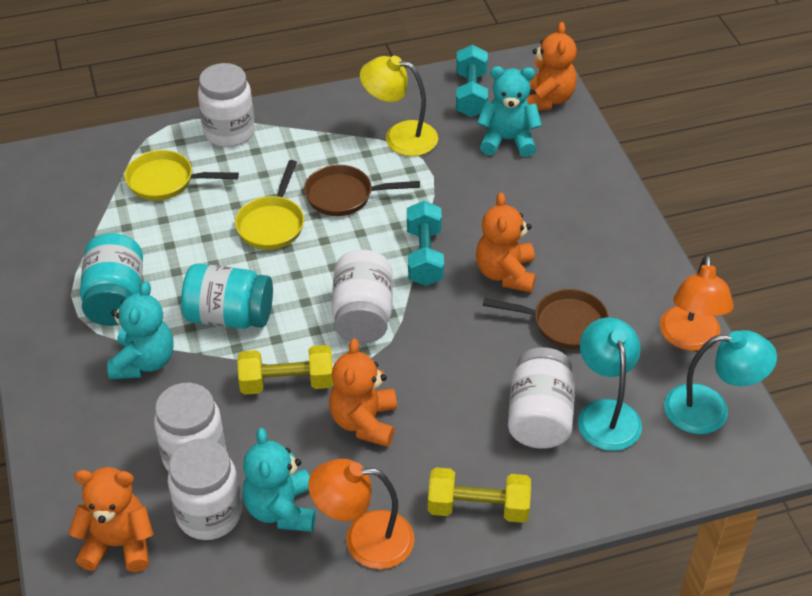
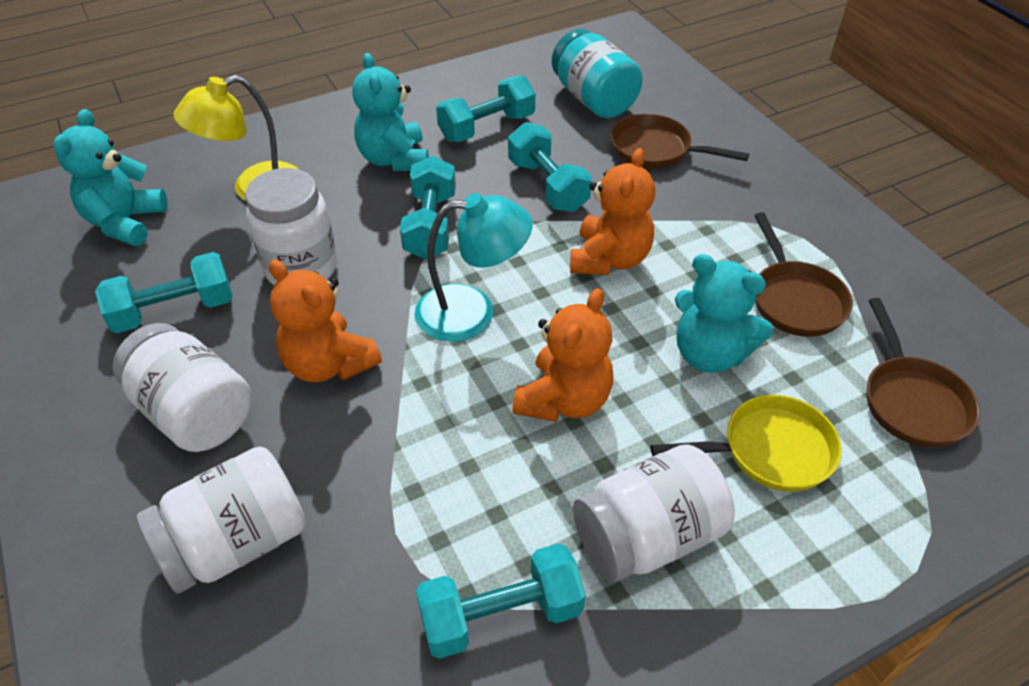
brown pan: [304,165,420,216] [483,289,609,349] = 2 -> [610,114,749,169] [754,212,853,337] [867,298,980,448] = 3
orange lamp: [308,459,415,569] [660,255,734,351] = 2 -> none = 0
orange teddy bear: [68,467,154,572] [329,339,397,447] [476,192,536,293] [526,22,577,111] = 4 -> [269,260,382,382] [512,288,613,422] [570,148,655,275] = 3
turquoise dumbbell: [407,201,444,286] [456,45,488,117] = 2 -> [95,252,233,333] [400,156,456,259] [416,543,586,659] [436,76,535,142] [508,122,592,212] = 5
turquoise jar: [80,233,143,326] [181,264,273,329] = 2 -> [552,29,643,118] = 1
turquoise lamp: [578,318,642,451] [664,330,777,434] = 2 -> [414,193,532,342] = 1
white jar: [154,383,226,472] [168,439,242,540] [198,63,255,147] [332,250,393,343] [508,347,575,449] = 5 -> [113,323,252,452] [137,446,306,594] [245,168,337,285] [573,445,735,582] = 4
yellow dumbbell: [237,345,334,395] [428,467,531,523] = 2 -> none = 0
yellow pan: [125,150,239,201] [235,160,304,250] = 2 -> [650,395,842,492] = 1

